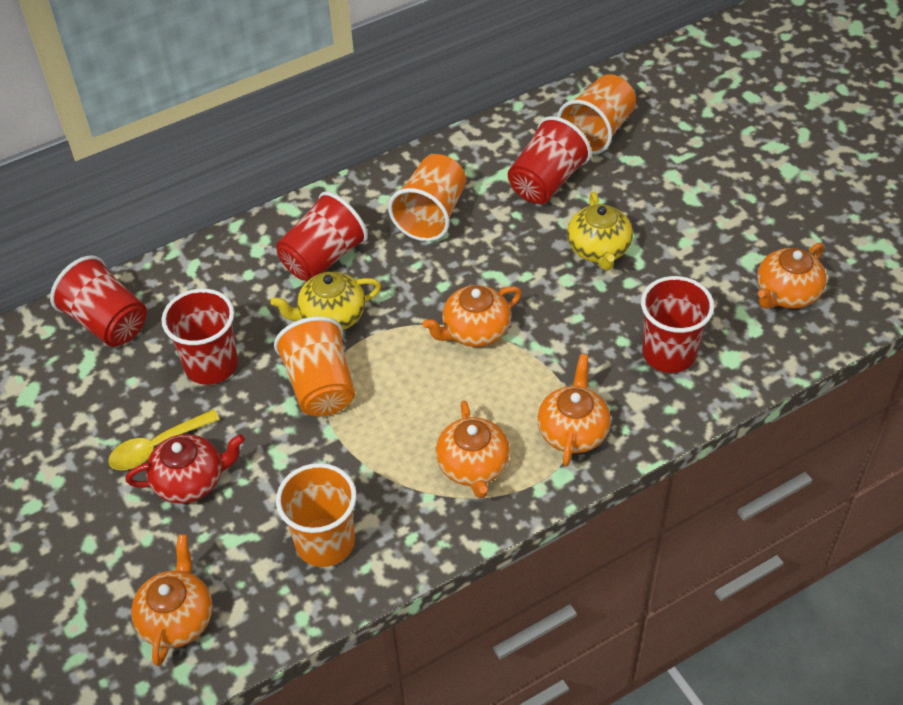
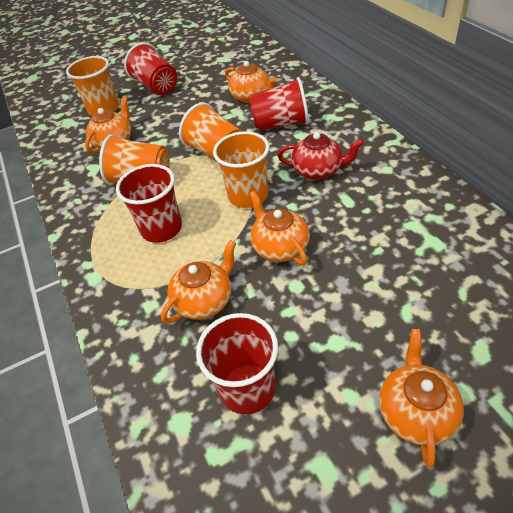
red cup: [50,255,147,347] [161,288,238,385] [276,191,368,281] [508,116,591,204] [641,276,714,373] = 5 -> [116,164,182,243] [124,42,177,95] [196,313,278,415] [249,77,309,131] = 4
yellow spoon: [108,409,220,470] = 1 -> none = 0
yellow teapot: [271,272,381,330] [567,192,633,271] = 2 -> none = 0

